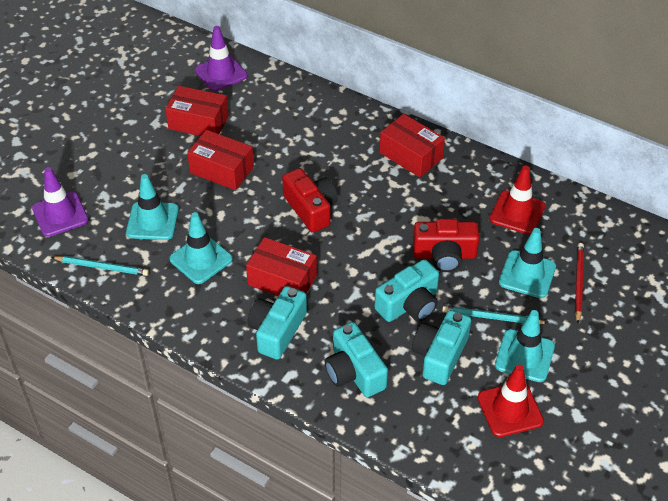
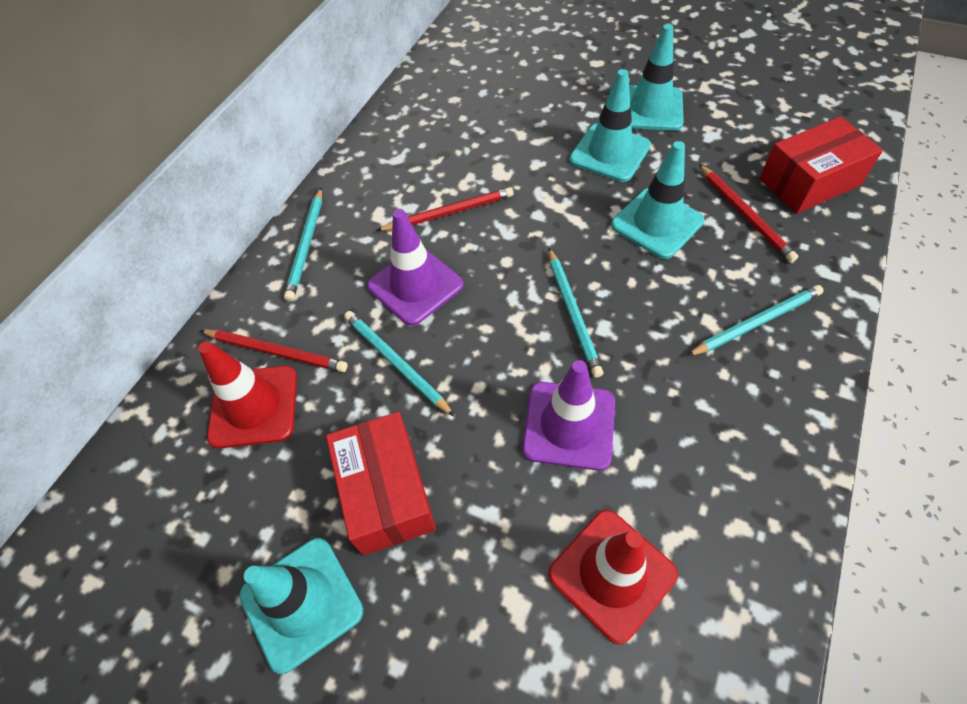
red box: [165,86,229,136] [187,130,254,190] [246,237,317,296] [380,114,445,178] = 4 -> [326,412,436,556] [759,116,883,214] = 2
red camera: [282,168,338,233] [413,219,480,272] = 2 -> none = 0
red pencil: [575,243,584,323] = 1 -> [200,330,348,372] [376,187,514,231] [699,164,798,262] = 3
turquoise camera: [248,286,307,360] [325,322,388,397] [374,259,439,322] [412,310,471,385] = 4 -> none = 0
turquoise pencil: [52,256,149,276] [442,306,548,324] = 2 -> [284,188,322,301] [344,311,455,417] [548,248,603,378] [687,285,824,356] = 4

